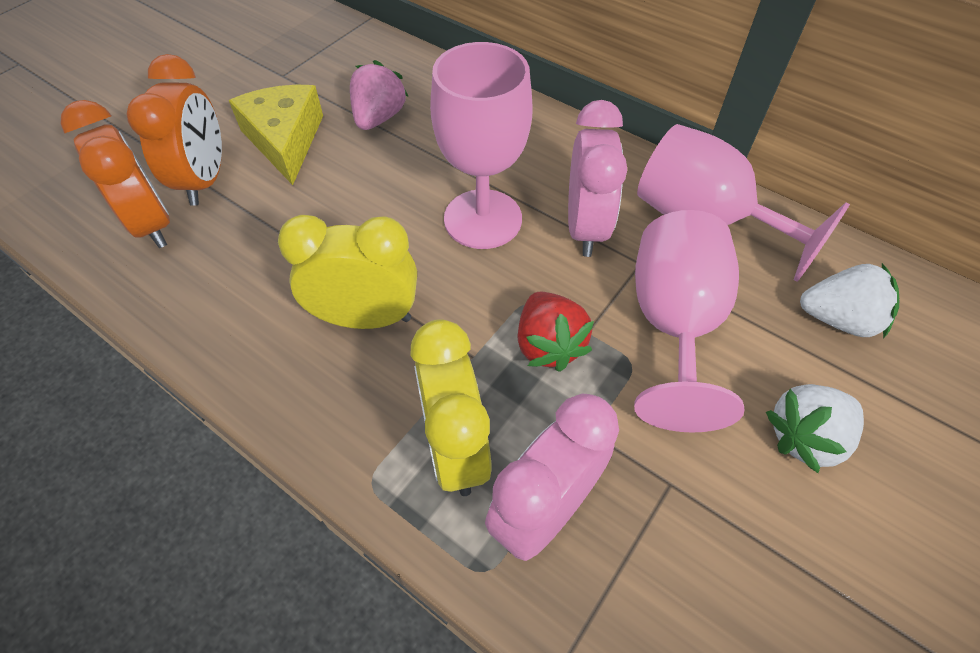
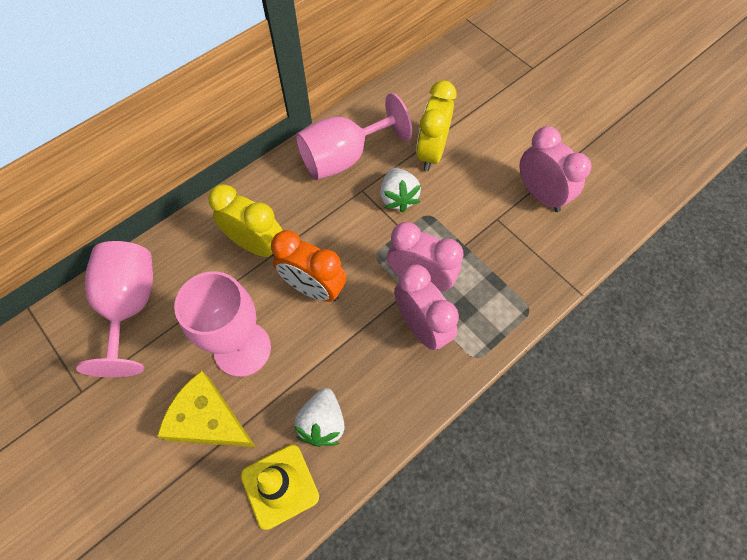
orange clock: [60,100,170,248] [127,54,222,206] = 2 -> [271,230,346,302] = 1
pink clock: [485,394,619,561] [568,100,627,257] = 2 -> [387,222,464,292] [394,264,459,350] [519,126,591,212] = 3
pink strawberry: [350,60,409,130] = 1 -> none = 0
red strawberry: [518,292,594,372] = 1 -> none = 0
yellow traffic cone: none = 0 -> [241,445,319,530] = 1

